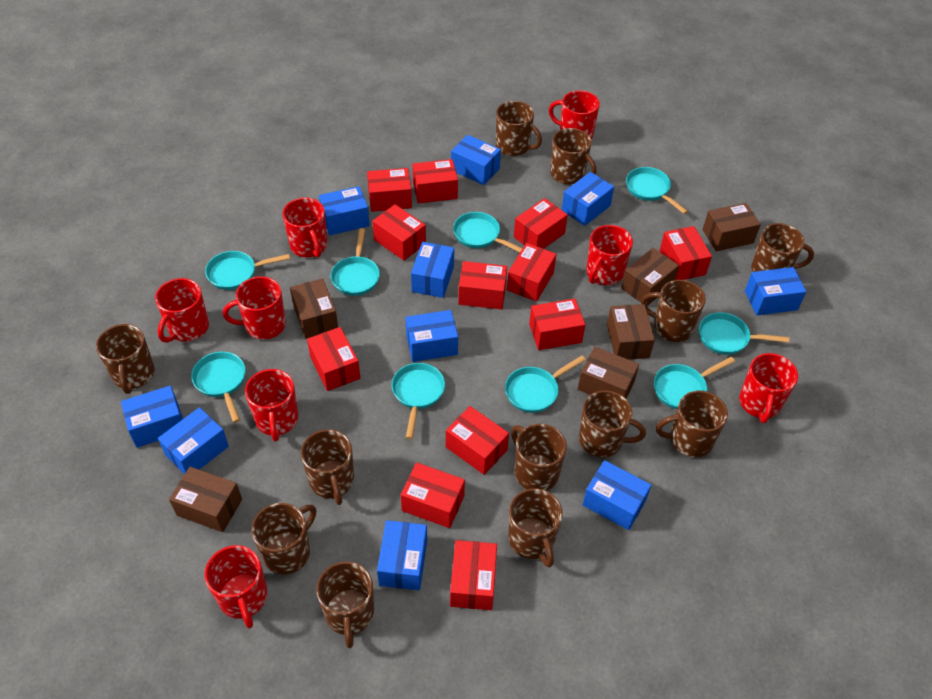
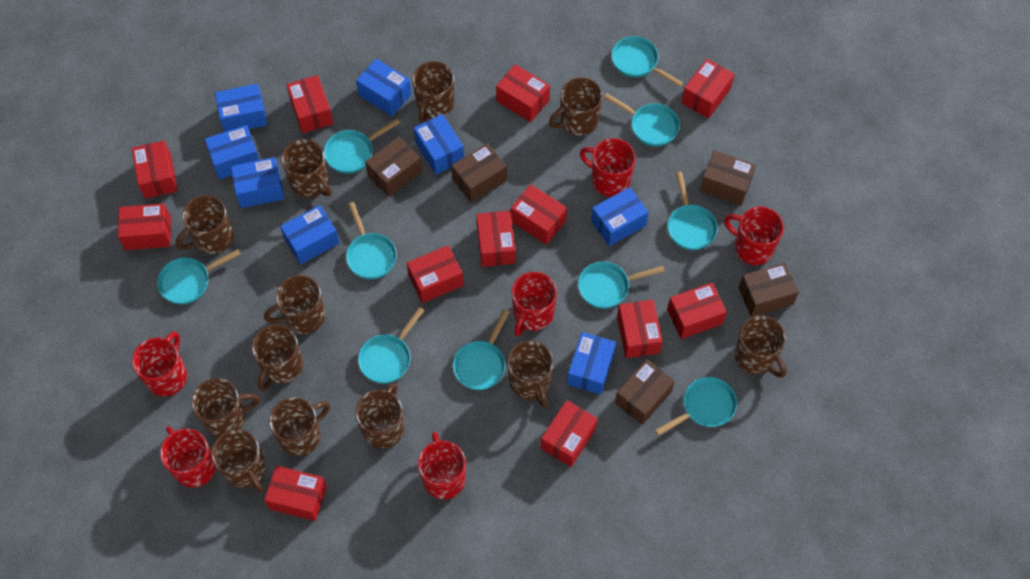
blue box: [121,386,183,448] [158,407,229,474] [319,186,370,236] [377,520,427,590] [405,310,458,362] [411,242,454,298] [451,135,501,185] [562,172,614,226] [583,460,651,530] [745,267,806,316] = 10 -> [205,125,259,179] [215,84,268,132] [231,157,285,208] [280,205,340,265] [356,59,412,116] [414,114,464,175] [567,332,616,395] [591,187,649,246] = 8
brown box: [169,467,242,532] [290,278,338,339] [578,347,639,398] [607,304,655,360] [621,248,679,306] [702,203,761,251] = 6 -> [365,137,422,197] [451,143,507,203] [615,359,675,425] [700,150,756,205] [738,263,799,317] = 5
red mug: [155,278,209,343] [204,545,268,629] [223,276,286,340] [245,369,299,442] [282,198,327,257] [549,90,600,140] [586,225,633,285] [739,353,798,423] = 8 -> [132,331,187,396] [160,426,216,488] [418,432,466,499] [512,272,557,336] [580,138,636,197] [724,207,784,265] = 6
turquoise pan: [191,352,245,423] [205,251,290,290] [331,228,380,296] [392,363,445,439] [453,212,523,253] [505,355,586,413] [626,167,688,214] [654,357,735,409] [699,312,789,355] = 9 -> [157,249,241,304] [324,119,400,174] [346,202,397,279] [358,307,425,384] [453,309,509,390] [578,262,665,309] [604,93,680,146] [611,36,683,87] [655,377,737,436] [668,172,718,250] = 10

